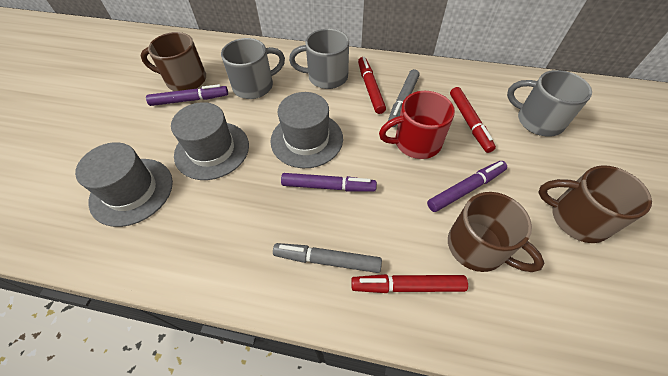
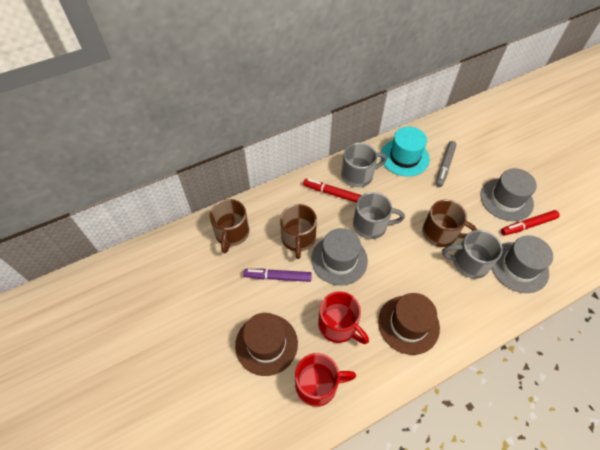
brown hat: none = 0 -> [235,313,298,376] [378,293,440,355] = 2
grey marker: [273,243,382,273] [388,69,420,127] = 2 -> [436,141,457,187] = 1
purple marker: [146,84,228,106] [281,173,377,192] [427,161,507,212] = 3 -> [243,269,312,282] = 1
red marker: [351,274,468,293] [358,57,386,114] [450,87,496,153] = 3 -> [303,179,362,203] [501,210,560,235] = 2
red mug: [379,91,455,159] = 1 -> [295,353,356,407] [318,291,369,344] = 2
turquoise hat: none = 0 -> [381,127,430,177] = 1

